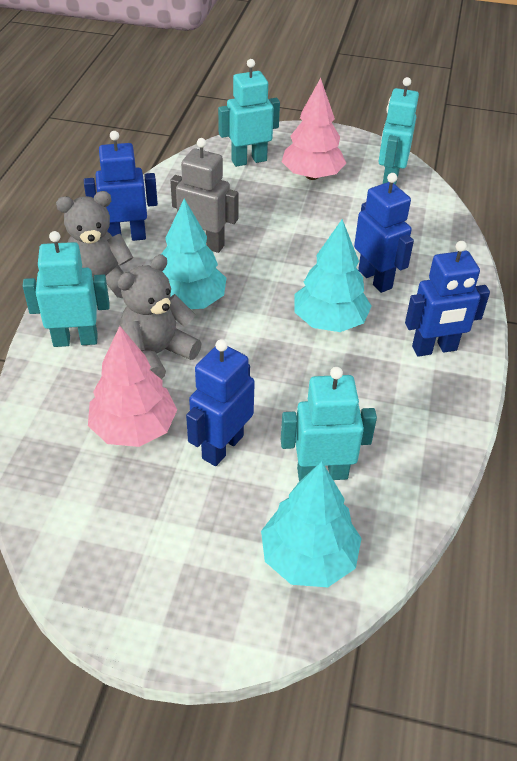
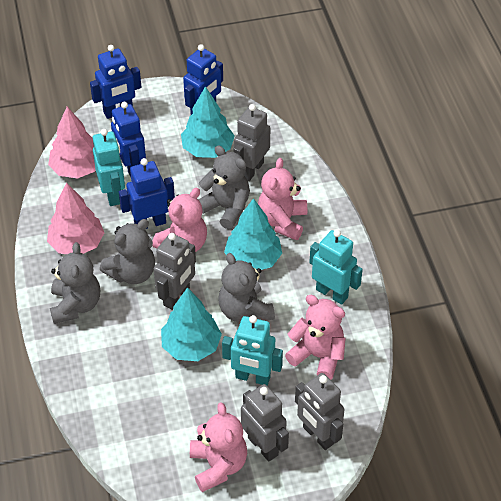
grey robot: [170,138,239,253] = 1 -> [154,233,196,310] [234,104,270,181] [241,384,289,462] [295,373,345,450] = 4
grey teddy bear: [56,191,133,298] [118,254,202,379] = 2 -> [50,242,100,324] [100,219,155,284] [198,145,250,229] [218,253,275,322] = 4
pink teddy bear: none = 0 -> [152,188,207,252] [190,402,247,492] [258,158,307,240] [285,295,346,380] = 4
turquoise robot: [23,231,110,347] [218,59,280,167] [281,367,377,481] [379,77,419,185] = 4 -> [93,129,125,206] [222,315,283,385] [309,230,363,305] = 3

